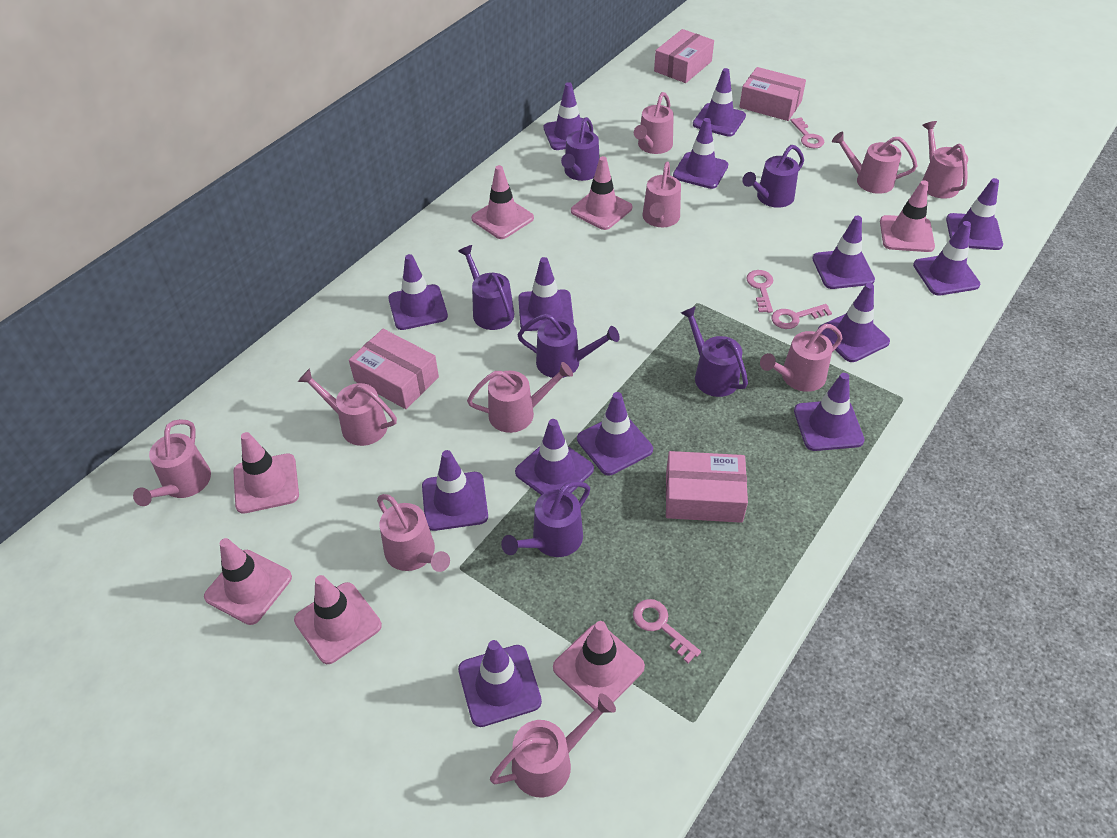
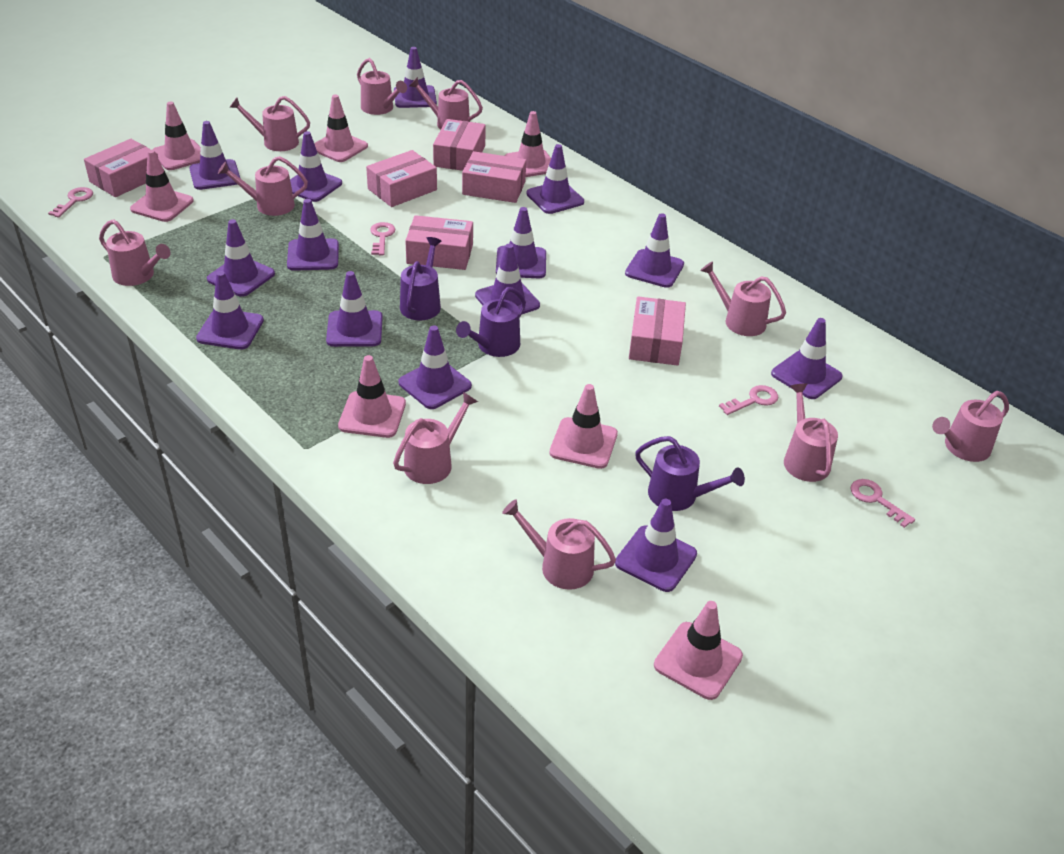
pink box: [349,329,439,409] [654,29,714,83] [666,451,748,523] [739,67,806,121] = 4 -> [84,139,158,197] [366,150,437,207] [405,215,473,270] [433,119,486,171] [462,151,526,203] [629,296,686,366] = 6
purple watering can: [458,245,514,330] [501,481,590,557] [518,314,620,378] [561,117,600,181] [681,306,748,397] [742,145,804,208] = 6 -> [400,237,441,320] [456,287,526,357] [635,436,745,511] = 3

